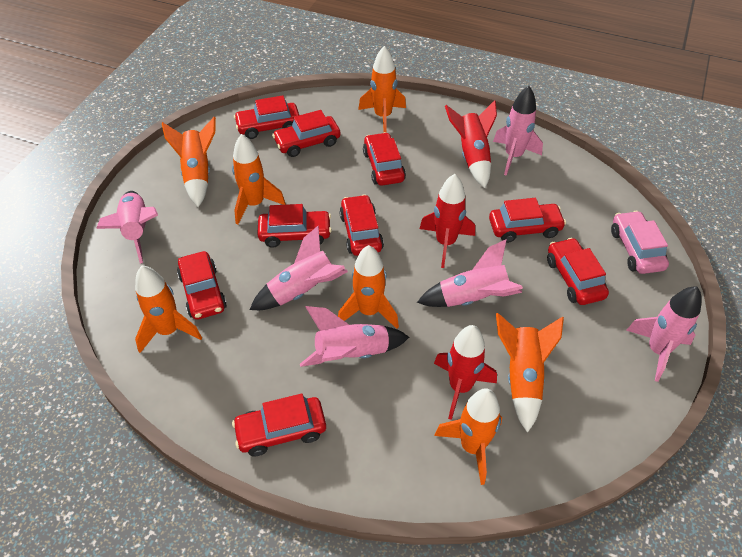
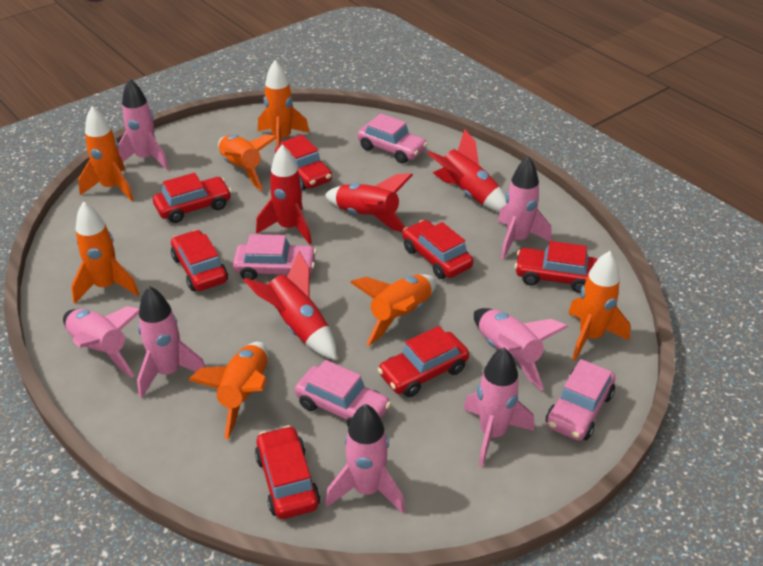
pink car: [611,211,669,274] = 1 -> [233,234,317,280] [295,360,391,427] [357,113,428,164] [546,359,615,441] = 4
pink rocket: [96,191,158,264] [250,226,348,310] [300,306,409,367] [417,239,523,307] [493,86,543,176] [626,286,702,382] = 6 -> [63,306,139,378] [118,78,169,170] [137,286,206,398] [325,404,405,514] [464,347,534,467] [474,308,568,391] [498,156,552,260] = 7
red car: [177,251,227,320] [232,394,326,456] [234,95,299,139] [257,204,332,248] [272,110,341,157] [339,195,384,256] [363,132,406,186] [489,198,566,243] [547,238,609,305] = 9 -> [153,173,232,223] [171,230,228,291] [255,425,320,519] [275,135,332,190] [377,326,469,397] [403,220,473,279] [515,241,598,293] = 7
red rocket: [420,174,475,268] [434,325,497,420] [445,100,497,188] = 3 -> [244,251,337,360] [256,145,312,245] [325,173,413,233] [427,129,506,213] = 4

